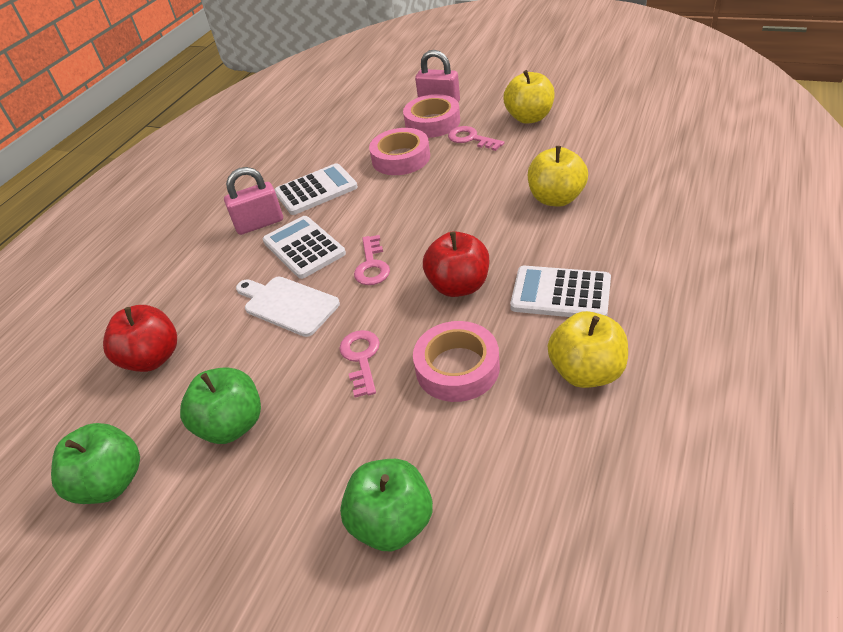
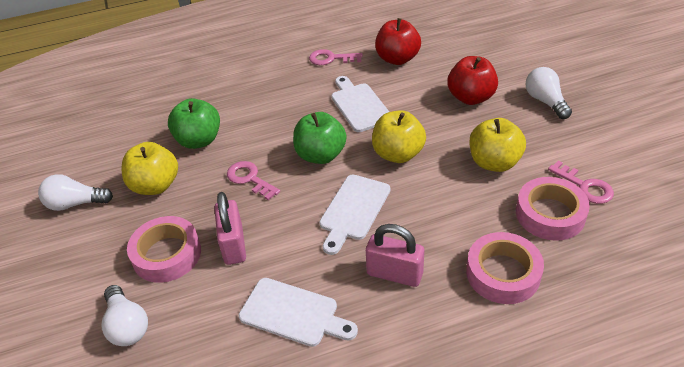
green apple: [51,423,140,504] [180,367,261,444] [340,459,433,551] = 3 -> [168,98,220,149] [293,112,347,164] = 2
white calculator: [263,216,346,279] [274,163,358,215] [510,266,611,317] = 3 -> none = 0
white cutting board: [236,277,340,337] = 1 -> [239,278,358,347] [319,175,390,255] [331,76,389,132] = 3
white light bulb: none = 0 -> [38,174,113,211] [102,285,148,346] [526,67,572,119] = 3

